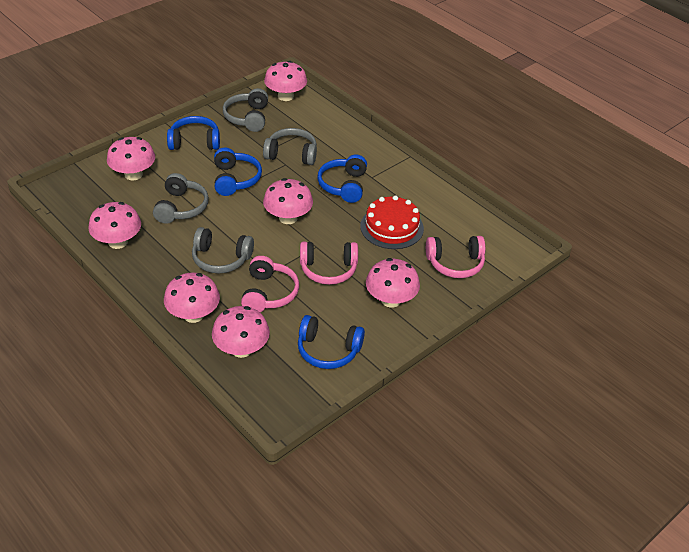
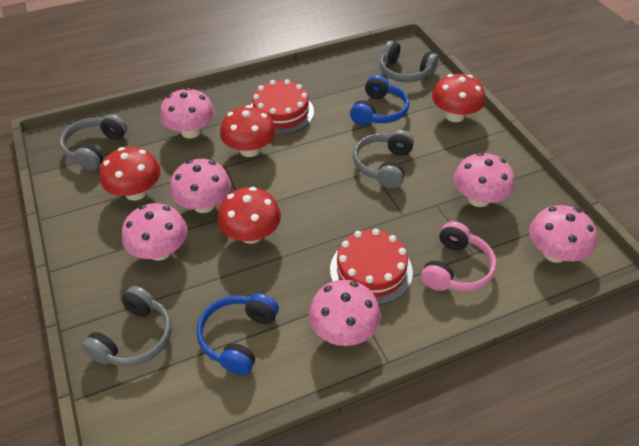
blue headphones: [167,116,220,150] [214,148,262,196] [298,315,365,369] [318,154,367,203] = 4 -> [196,293,279,375] [350,75,409,126] = 2
pink headphones: [241,256,299,312] [300,242,358,285] [426,236,485,278] = 3 -> [421,221,497,291] = 1
pink mushroom: [88,202,141,249] [107,137,155,180] [164,273,220,323] [212,306,270,358] [263,178,313,224] [264,61,307,101] [366,258,420,308] = 7 -> [122,203,187,261] [160,88,215,139] [170,159,231,213] [309,280,381,346] [454,152,514,207] [529,205,597,263] = 6
red cake: [360,195,424,249] = 1 -> [251,79,314,134] [330,229,413,305] = 2
red mushroom: none = 0 -> [100,147,161,201] [217,187,281,244] [220,105,276,157] [432,74,485,122] = 4

